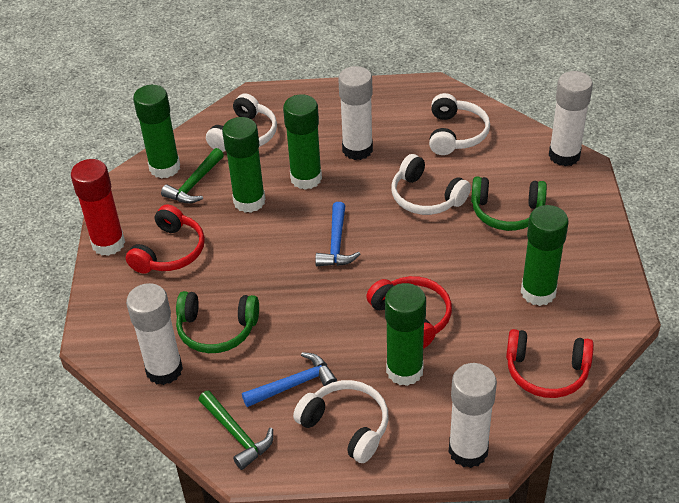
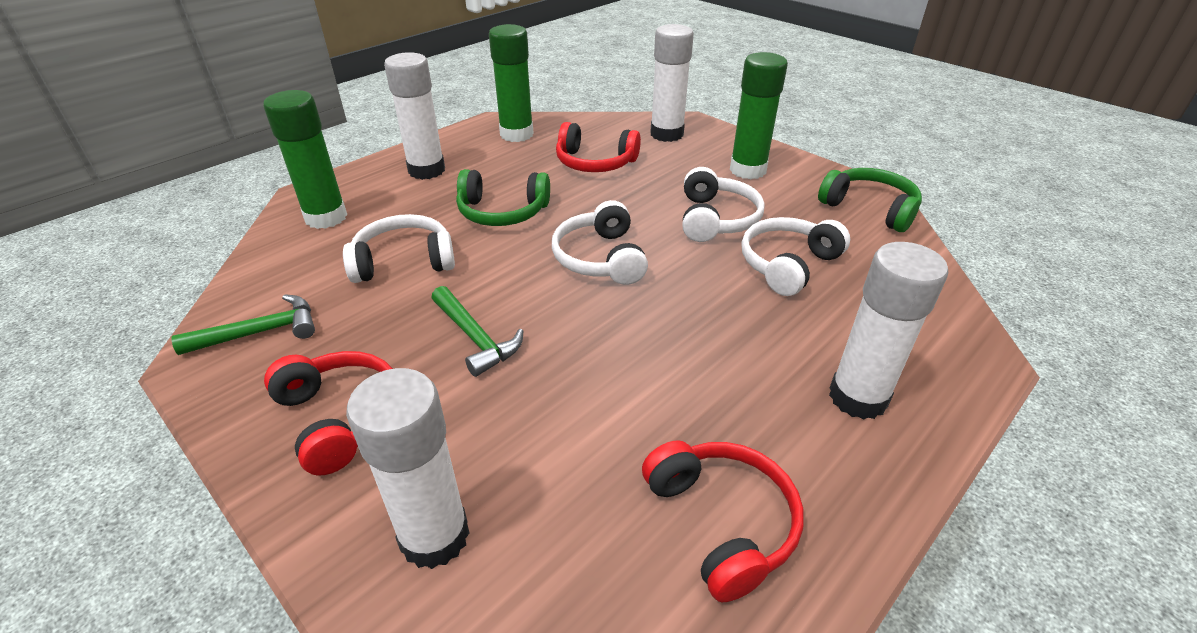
blue hammer: [242,352,337,407] [315,202,360,266] = 2 -> none = 0
green glue stick: [133,85,180,179] [222,117,266,213] [283,94,322,190] [385,283,426,386] [521,205,569,306] = 5 -> [263,90,347,229] [489,24,534,142] [730,52,788,179] = 3
red glue stick: [71,159,125,256] = 1 -> none = 0

